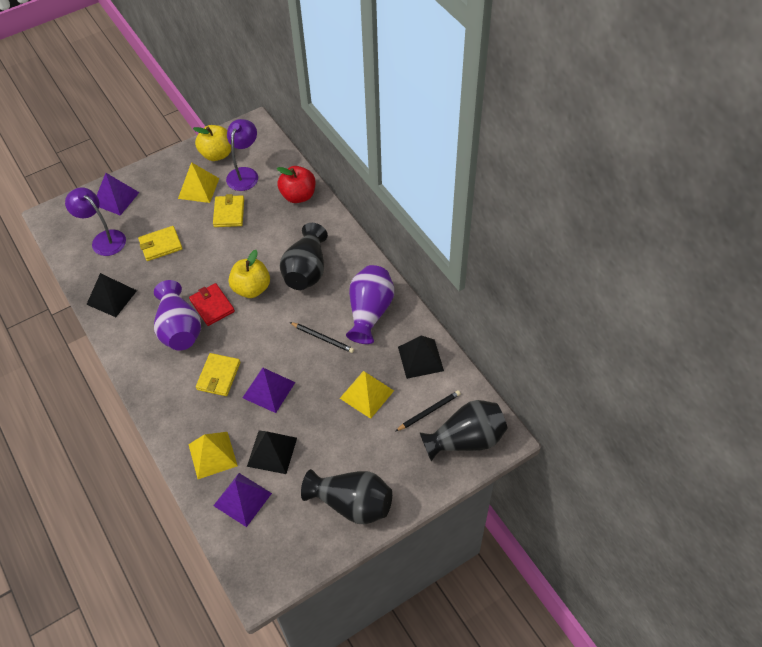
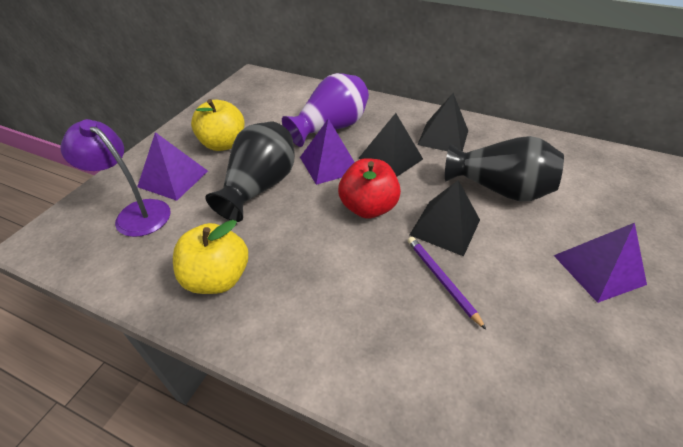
black pencil: [290,322,354,353] [396,390,461,431] = 2 -> none = 0
black vase: [280,223,328,290] [301,469,392,524] [419,400,508,461] = 3 -> [205,121,294,222] [445,136,564,202] = 2
purple lamp: [65,187,126,256] [226,119,258,191] = 2 -> [60,119,171,237] = 1
purple pencil: none = 0 -> [408,237,486,330] = 1
purple vase: [154,280,201,351] [346,265,395,344] = 2 -> [282,73,369,147] = 1
red wallet: [189,283,235,326] = 1 -> none = 0
yellow pyramid: [178,162,219,203] [188,432,238,479] [340,371,394,419] = 3 -> none = 0
yellow wallet: [138,226,183,261] [196,353,240,396] [213,194,244,227] = 3 -> none = 0

